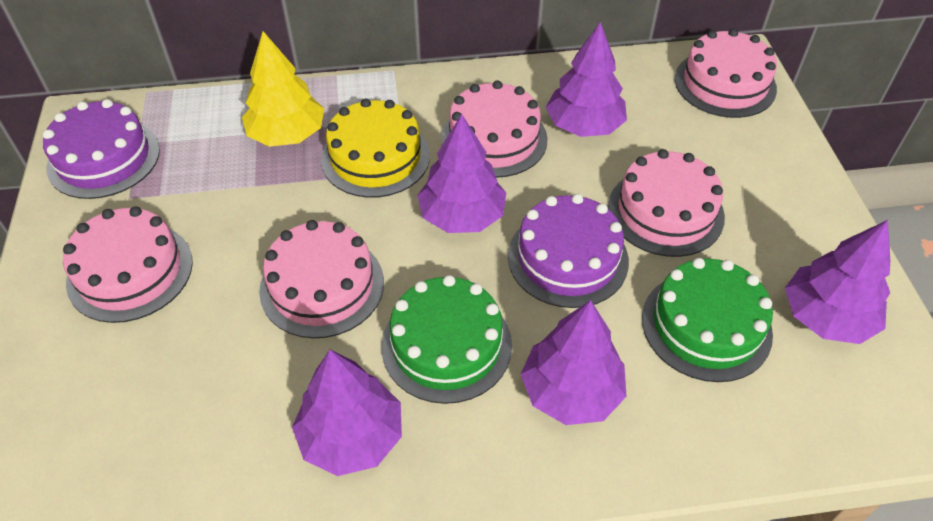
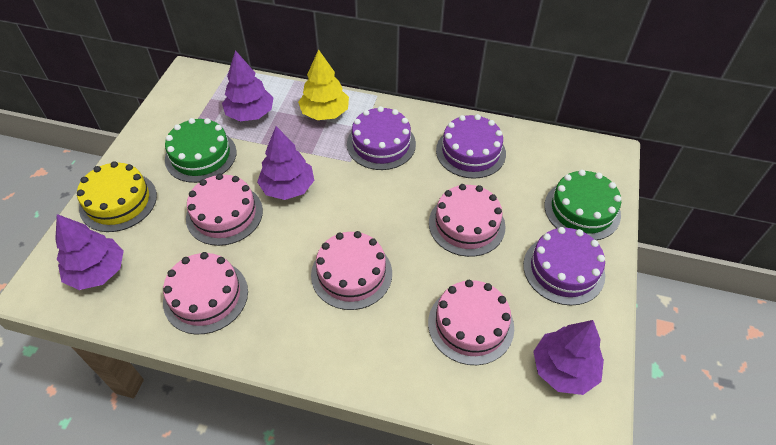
purple cake: [43,99,160,199] [508,194,629,308] = 2 -> [347,106,416,170] [436,114,506,179] [523,227,605,305] = 3
purple tree: [292,350,402,476] [417,114,506,233] [520,300,627,425] [546,22,627,137] [785,220,890,344] = 5 -> [55,214,124,290] [222,50,273,121] [257,126,314,200] [533,320,604,395] = 4

